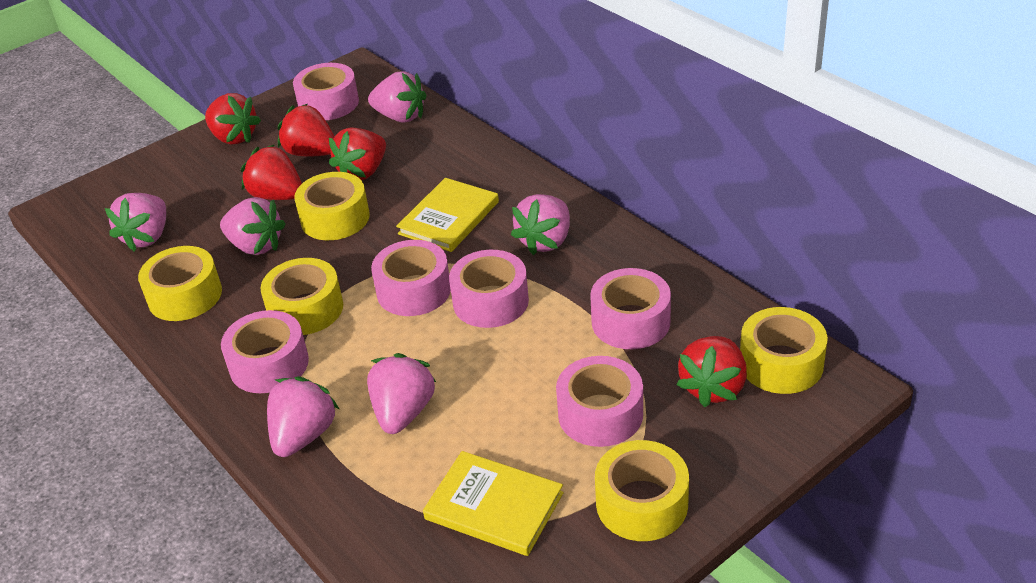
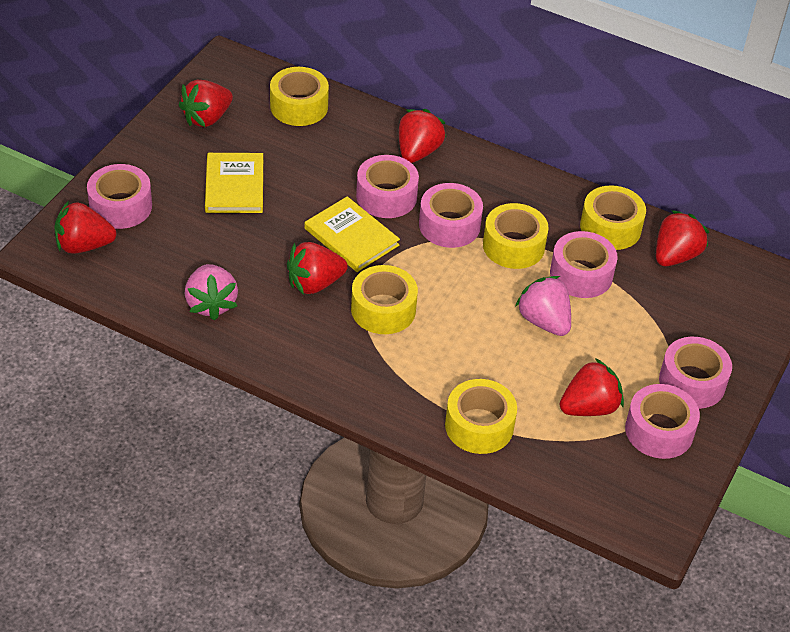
pink strawberry: [105,193,166,252] [220,197,286,255] [267,376,339,457] [367,353,436,434] [368,71,427,123] [511,194,570,255] = 6 -> [185,264,238,321] [515,276,571,336] = 2
red strawberry: [205,93,261,144] [241,145,302,200] [278,104,335,156] [329,127,386,180] [676,336,747,407] = 5 -> [54,201,116,254] [179,80,233,127] [287,242,348,295] [399,109,446,163] [560,358,624,416] [656,210,709,266] = 6

